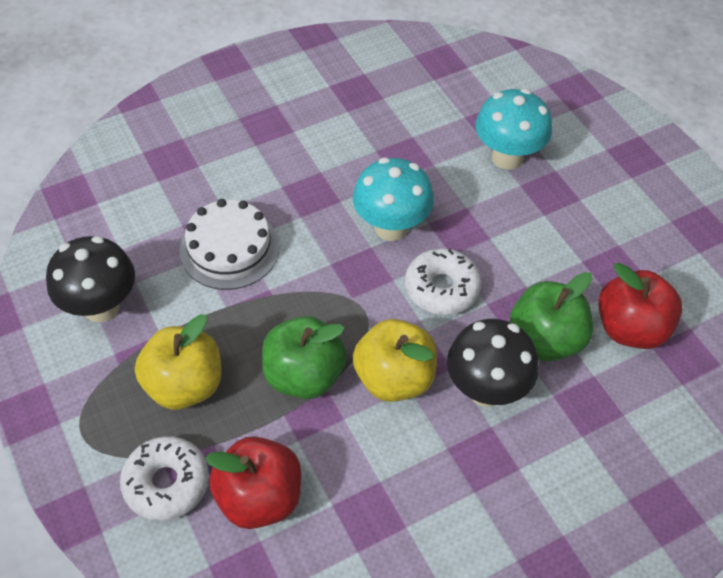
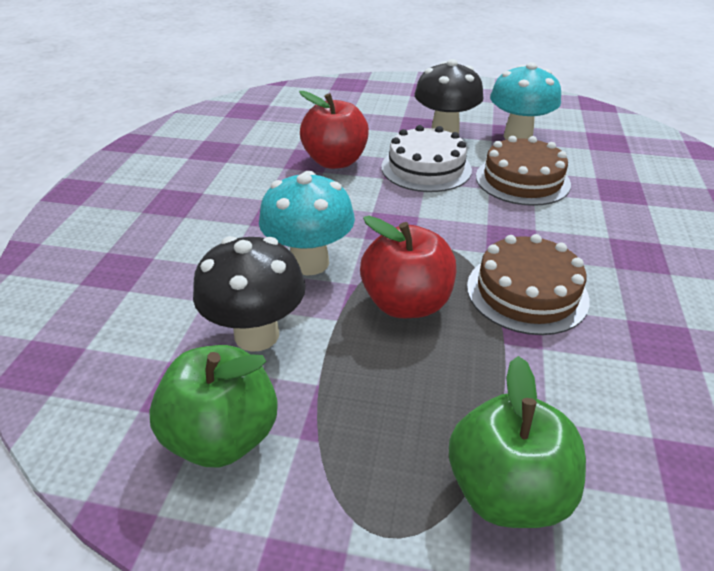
brown cake: none = 0 -> [467,234,590,335] [476,136,571,206] = 2
white donut: [120,436,209,521] [405,248,481,315] = 2 -> none = 0
yellow apple: [135,314,221,410] [353,319,437,402] = 2 -> none = 0

